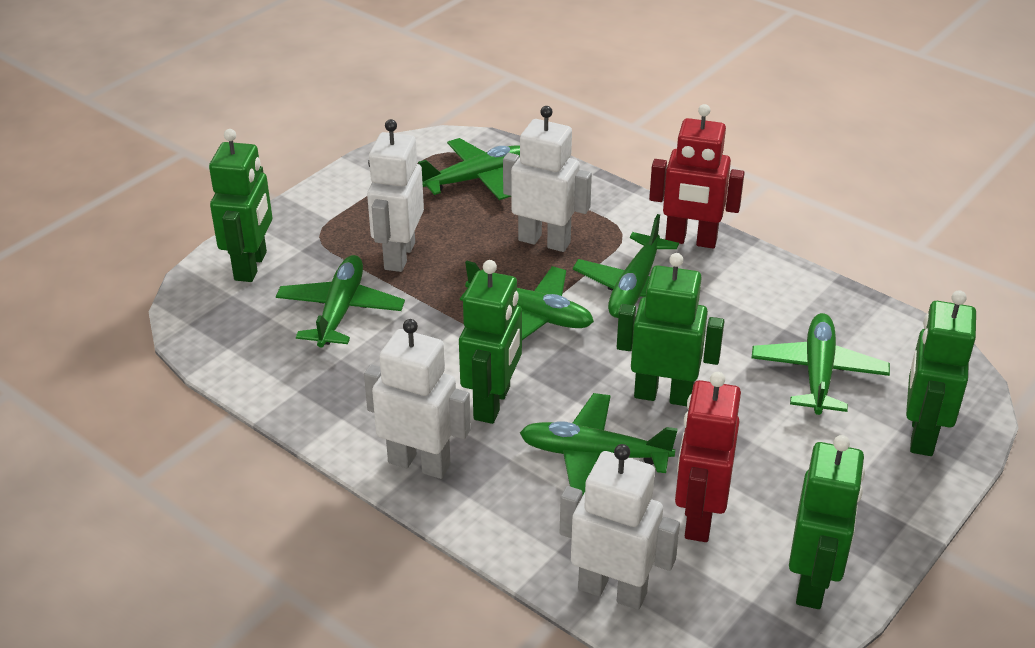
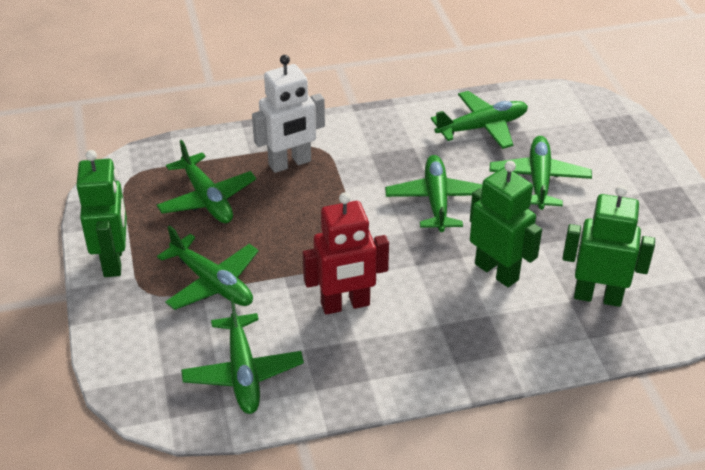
green robot: [209,129,272,282] [459,260,522,424] [617,253,724,406] [789,435,865,609] [906,290,976,456] = 5 -> [76,150,127,277] [470,161,542,287] [563,185,655,307] = 3
red robot: [649,104,744,248] [675,372,741,542] = 2 -> [303,192,389,315] = 1
white robot: [364,319,471,479] [367,119,424,272] [503,106,592,252] [560,444,680,610] = 4 -> [252,55,325,173] = 1

